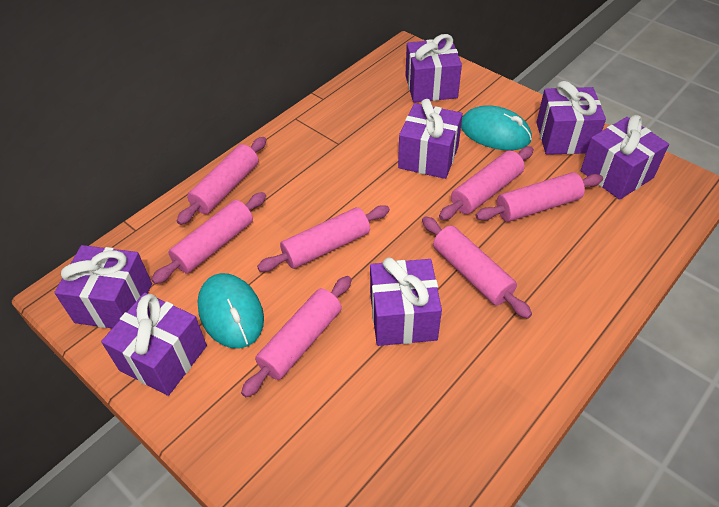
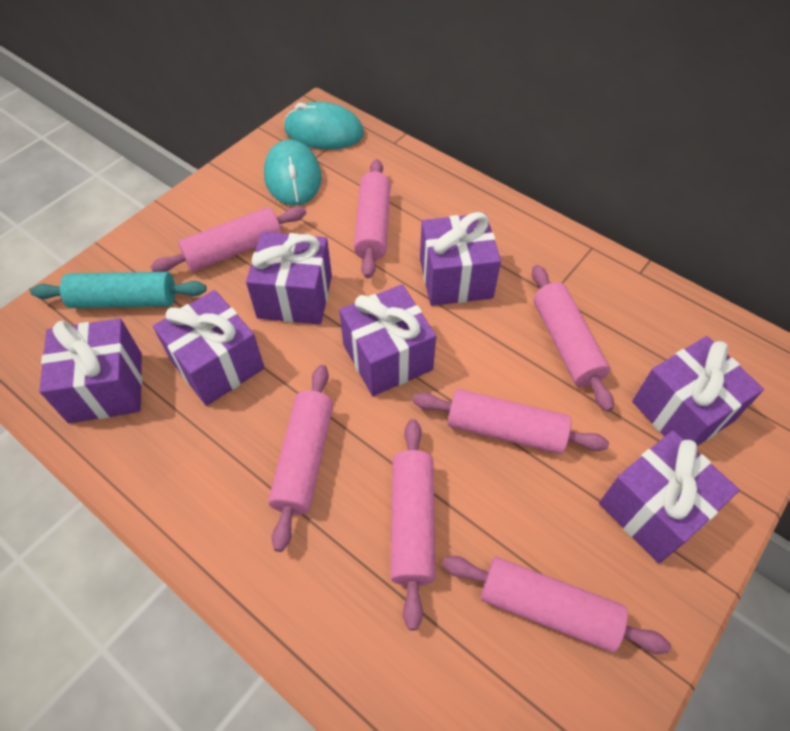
turquoise rolling pin: none = 0 -> [30,272,207,308] = 1

